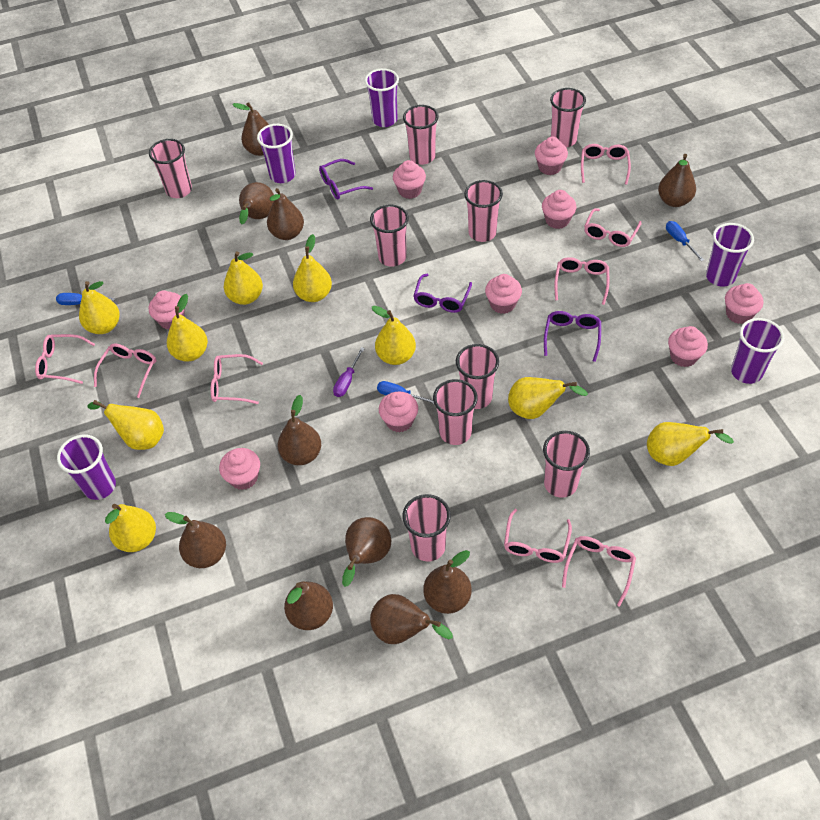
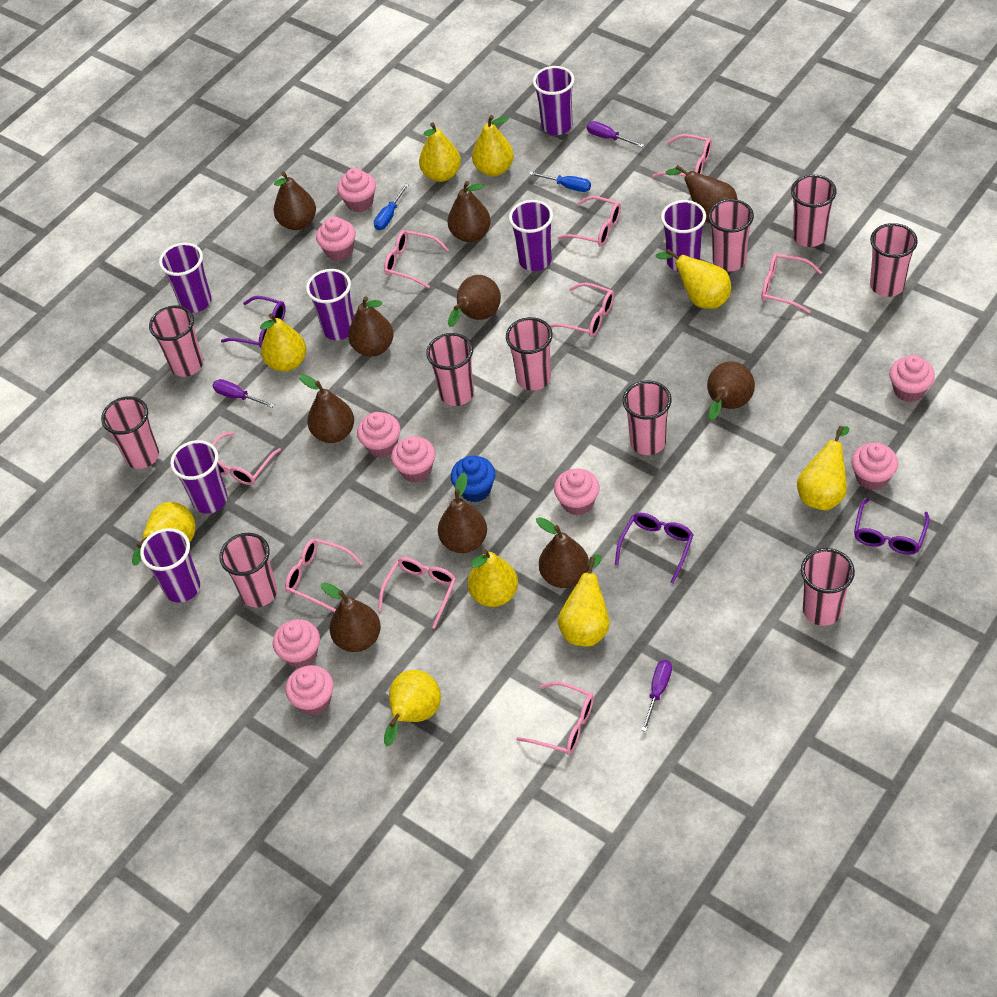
blue cupcake: none = 0 -> [451,456,495,502] = 1
blue screwdriver: [56,293,115,305] [377,381,434,404] [666,221,704,261] = 3 -> [374,183,409,230] [529,172,591,192] = 2
pink cup: [149,139,192,198] [370,204,409,267] [402,494,451,562] [403,105,439,165] [433,379,478,445] [456,344,499,409] [464,180,503,242] [543,431,590,498] [550,88,586,148] = 9 -> [101,396,159,469] [149,305,203,377] [219,533,277,607] [426,333,474,406] [506,317,553,391] [623,380,672,455] [708,199,754,271] [791,175,837,247] [801,548,855,626] [870,223,918,297] = 10
pink glasses: [35,334,95,384] [94,343,156,398] [211,354,263,404] [504,509,572,563] [554,257,609,305] [562,536,636,607] [581,144,631,185] [584,208,642,247] = 8 -> [212,432,281,485] [285,538,363,612] [378,557,456,629] [384,230,449,288] [516,682,594,755] [549,283,614,337] [557,196,621,247] [652,134,712,178] [762,253,822,313] = 9
purple cup: [57,435,116,500] [257,124,296,183] [365,69,399,127] [706,223,754,287] [731,318,784,384] = 5 -> [140,528,200,603] [159,243,212,313] [170,440,228,514] [306,269,354,340] [509,200,553,271] [533,66,574,135] [661,200,706,272] = 7
purple screwdriver: [333,347,365,397] = 1 -> [212,379,274,408] [587,121,644,147] [641,660,672,732] = 3

